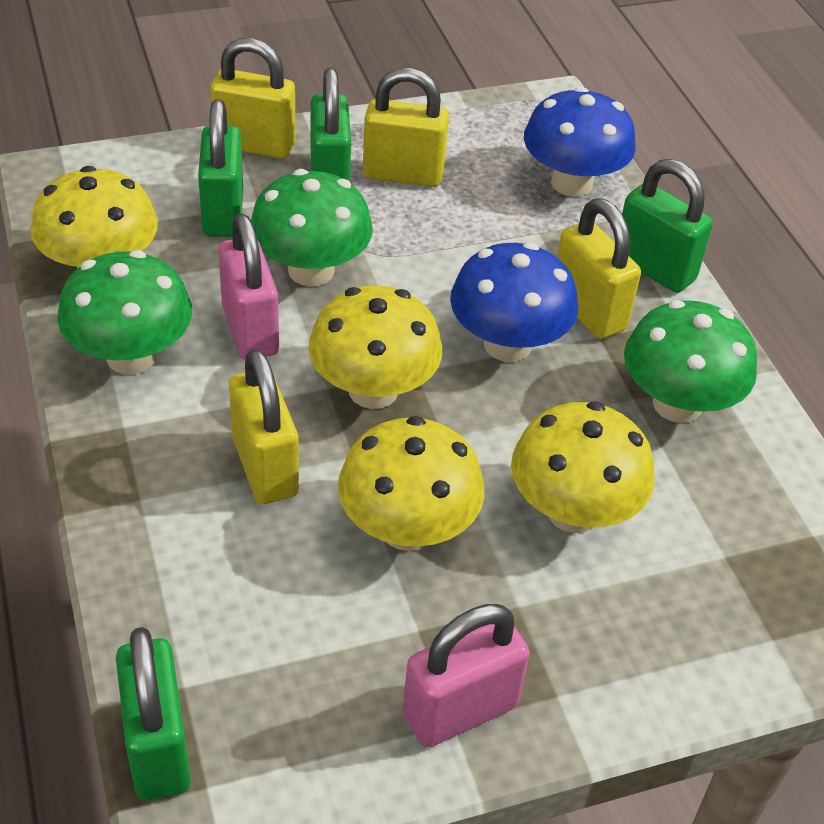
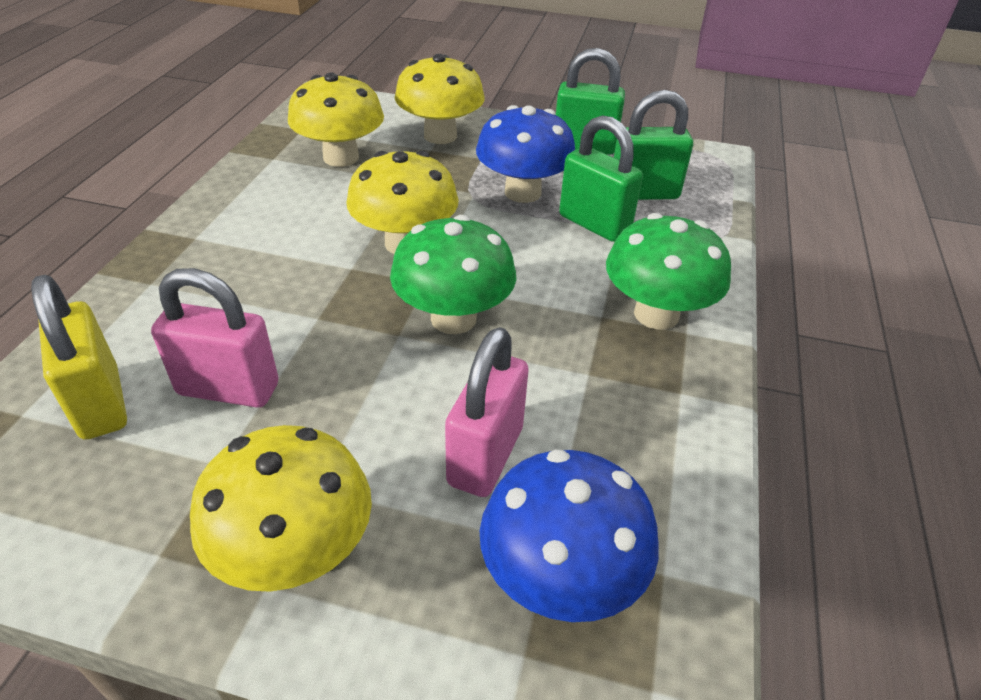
green mushroom: [57,250,192,374] [251,169,373,286] [624,300,757,423] = 3 -> [390,215,516,334] [606,213,731,330] = 2
green padlock: [116,627,191,800] [198,99,243,237] [311,68,351,181] [622,159,713,293] = 4 -> [556,48,625,155] [559,115,643,242] [614,90,693,200] = 3
yellow padlock: [210,38,296,159] [229,348,299,504] [363,68,449,187] [557,198,641,339] = 4 -> [31,275,127,440] = 1

